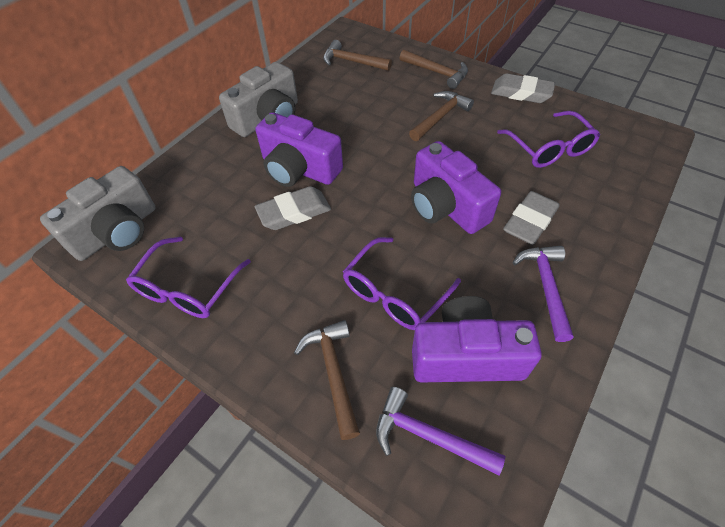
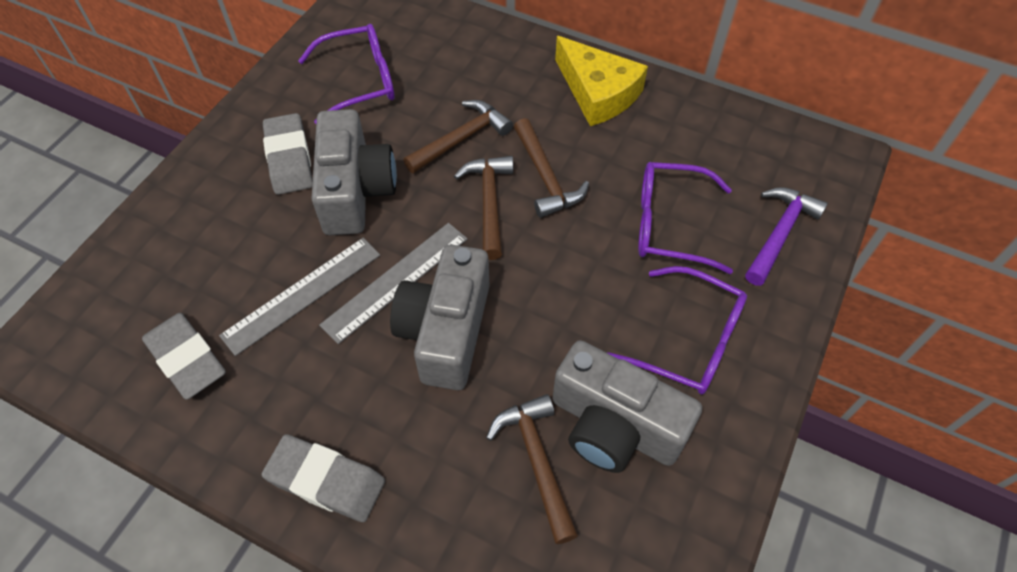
grey camera: [40,166,156,261] [219,62,298,137] = 2 -> [311,109,397,235] [390,245,490,390] [553,340,702,473] = 3
grey ruler: none = 0 -> [219,238,380,356] [319,223,468,344] = 2
purple camera: [256,112,343,187] [411,141,501,234] [412,296,541,382] = 3 -> none = 0
purple hammer: [376,387,505,476] [512,246,573,342] = 2 -> [745,187,828,286] = 1
yellow cheese: none = 0 -> [555,36,648,126] = 1

